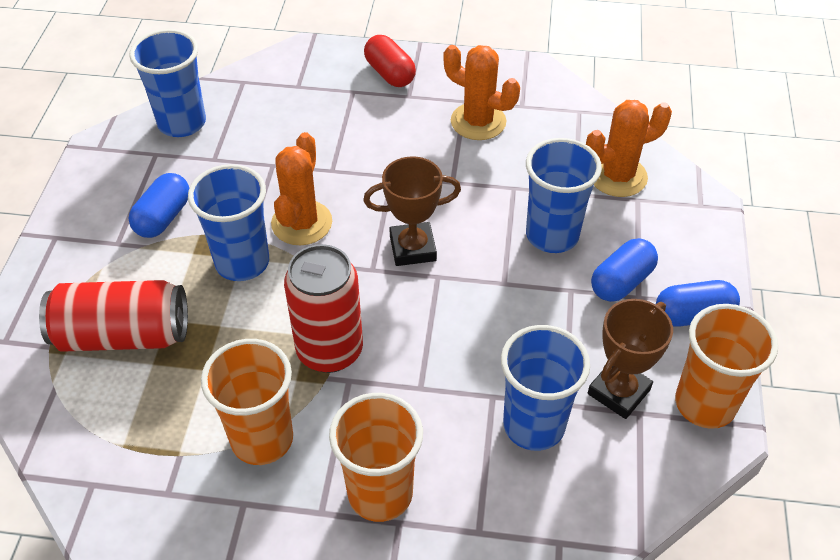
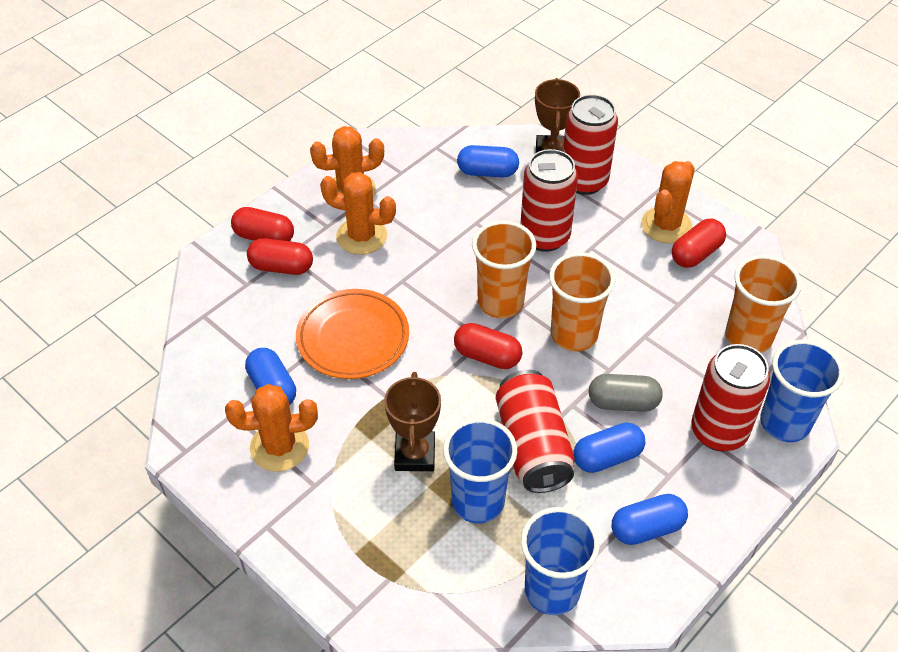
blue capsule: [128,173,189,238] [591,238,658,302] [656,280,740,327] = 3 -> [245,348,296,405] [457,145,519,177] [573,422,645,473] [612,494,688,545] = 4
blue cup: [129,29,206,137] [188,164,269,281] [501,325,590,451] [526,138,602,253] = 4 -> [443,418,517,523] [521,507,600,615] [760,340,844,442] = 3
grey capsule: none = 0 -> [589,374,663,412] = 1
orange cactus: [271,132,332,245] [443,45,520,140] [586,100,672,197] = 3 -> [225,384,318,471] [310,126,384,196] [320,172,396,255] [641,161,695,244] = 4
orange plate: none = 0 -> [296,289,409,379] = 1
red can: [39,280,188,352] [284,244,363,373] = 2 -> [496,370,575,493] [520,149,578,252] [563,94,618,195] [691,344,770,451] = 4
red capsule: [364,35,416,87] = 1 -> [231,207,294,241] [247,238,313,275] [454,323,522,369] [672,218,726,268] = 4

